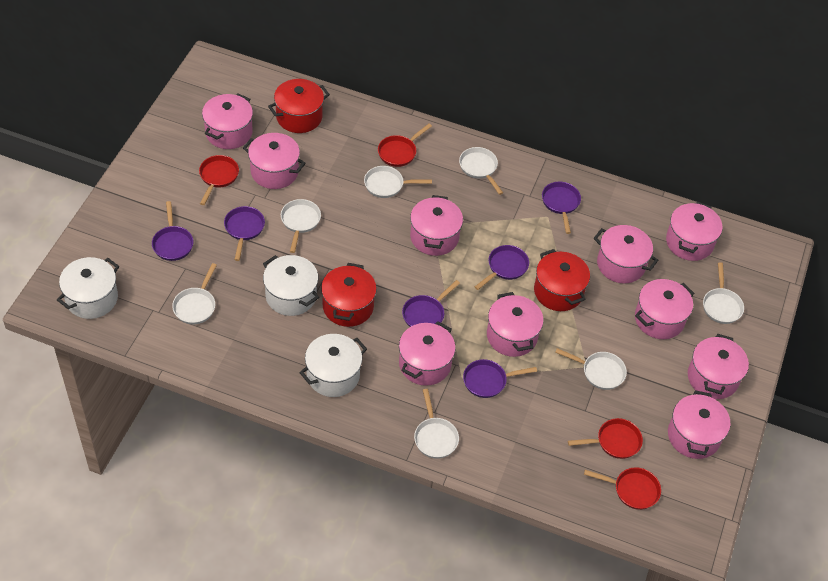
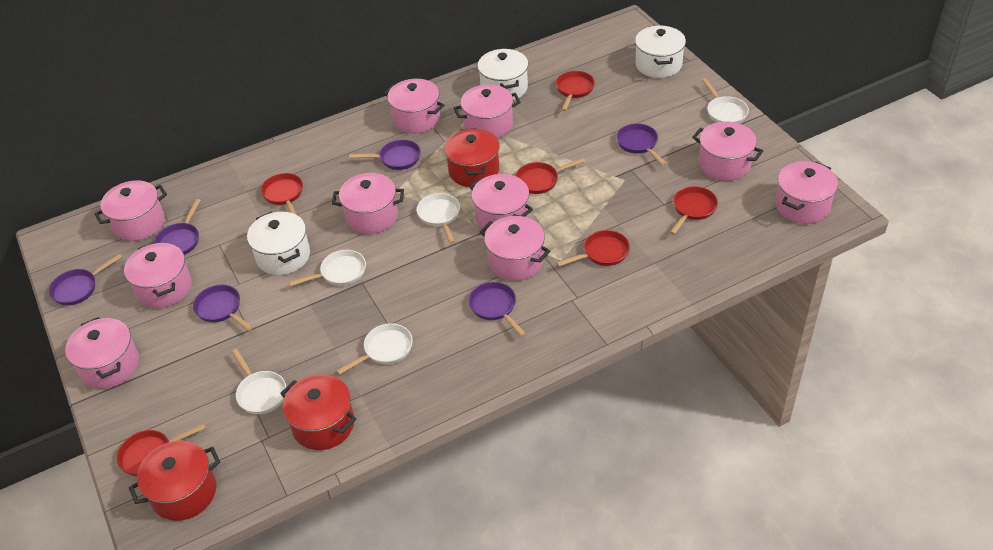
red pan: [199,155,239,205] [378,123,432,167] [568,418,643,459] [584,467,661,510] = 4 -> [117,423,206,477] [261,173,303,215] [515,158,585,194] [556,71,595,111] [556,230,630,267] [670,186,718,235] = 6
white pan: [172,263,217,324] [281,199,321,253] [364,166,432,198] [414,389,459,459] [459,147,503,195] [555,348,627,390] [703,262,744,324] = 7 -> [232,349,286,414] [289,250,366,286] [336,323,413,375] [417,193,460,243] [702,78,749,123] = 5

